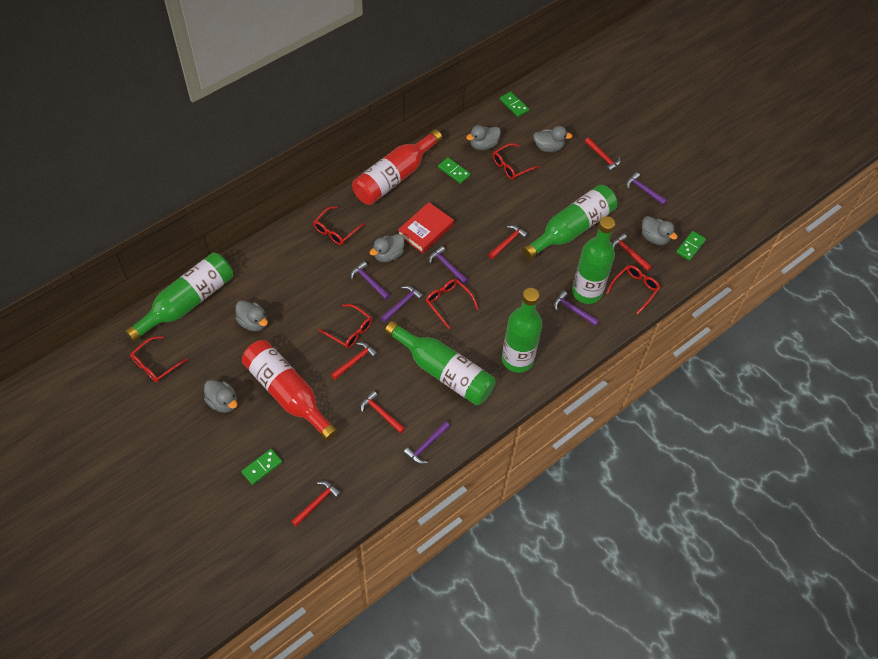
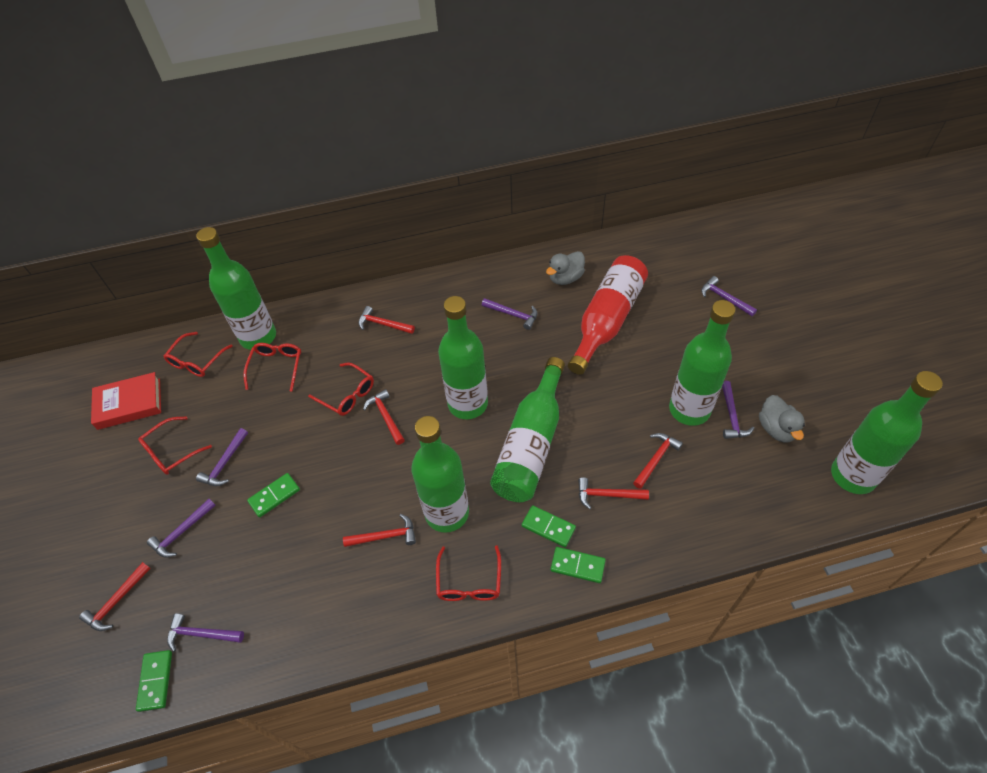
green bottle: [125,253,233,342] [385,321,496,405] [502,288,542,373] [522,185,617,260] [572,216,615,304] = 5 -> [196,227,276,350] [411,416,469,533] [438,296,488,419] [490,357,565,502] [669,300,736,426] [831,371,943,494] = 6
grey duck: [204,380,237,413] [235,300,268,331] [370,234,405,262] [466,125,501,150] [533,126,572,152] [642,216,677,245] = 6 -> [546,251,585,285] [759,395,805,443] = 2
red bottle: [242,340,338,441] [352,129,442,205] = 2 -> [568,255,648,375] = 1
red glasses: [130,336,188,382] [313,206,365,245] [318,304,372,348] [426,279,479,329] [493,143,540,180] [606,265,660,315] = 6 -> [138,416,212,475] [163,332,233,377] [243,343,301,392] [308,362,374,416] [436,545,501,601] = 5

